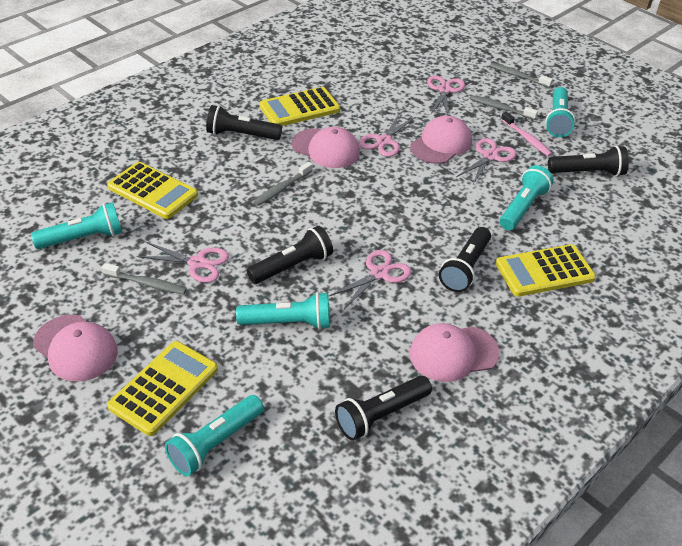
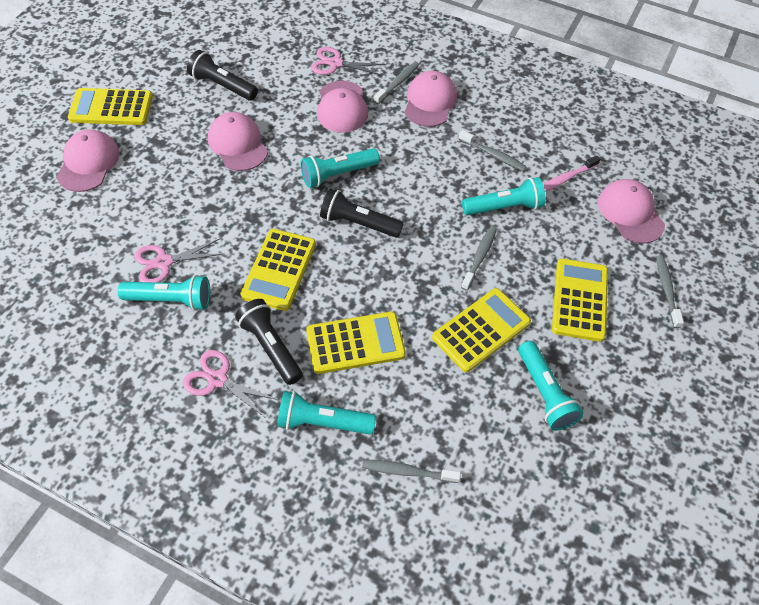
black flashlight: [206,105,282,140] [247,226,333,284] [335,376,432,441] [439,227,491,292] [548,146,629,177] = 5 -> [187,50,258,101] [235,299,303,385] [320,188,404,238] = 3
grey toothbrush: [102,263,187,295] [253,162,313,206] [471,95,538,120] [490,63,553,88] = 4 -> [362,459,461,483] [374,62,419,104] [459,130,527,171] [461,226,497,291] [656,255,684,328] = 5
pink cap: [33,315,118,382] [292,127,360,168] [410,116,472,164] [410,323,500,382] = 4 -> [56,129,120,192] [208,112,268,171] [317,81,368,133] [404,71,457,127] [598,179,665,244] = 5
pink scissors: [137,242,229,283] [328,250,411,309] [359,114,415,157] [427,76,465,116] [456,138,517,184] = 5 -> [134,239,223,283] [183,350,279,417] [311,47,385,76] = 3
yellow calculator: [107,162,198,219] [107,341,218,436] [259,87,340,126] [496,244,596,297] = 4 -> [68,88,153,125] [240,229,316,311] [306,312,406,374] [432,288,531,372] [552,258,608,342] = 5

